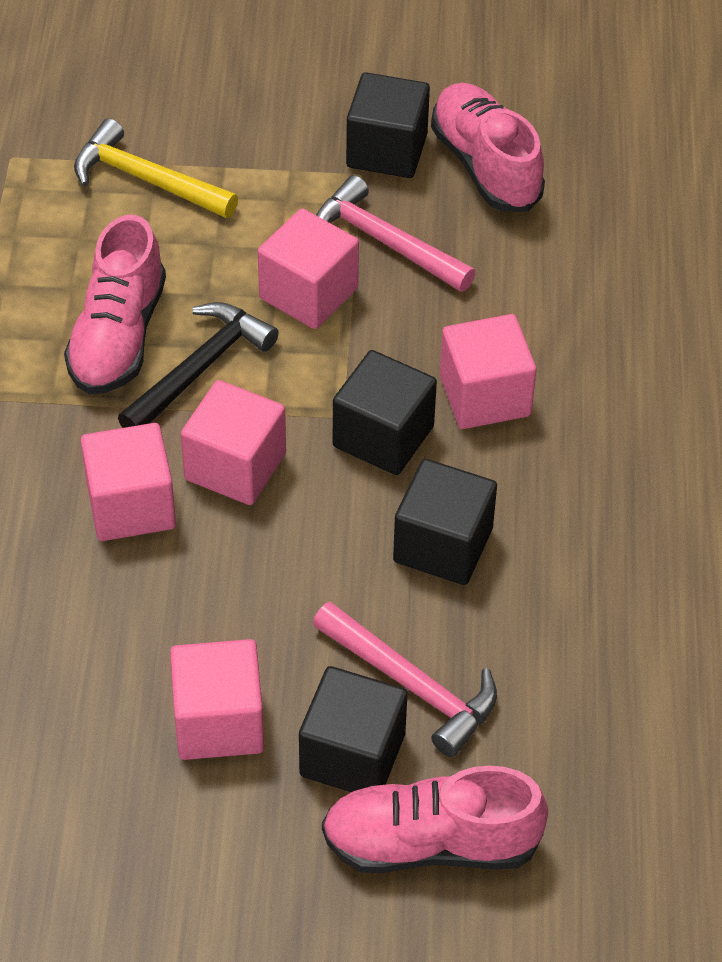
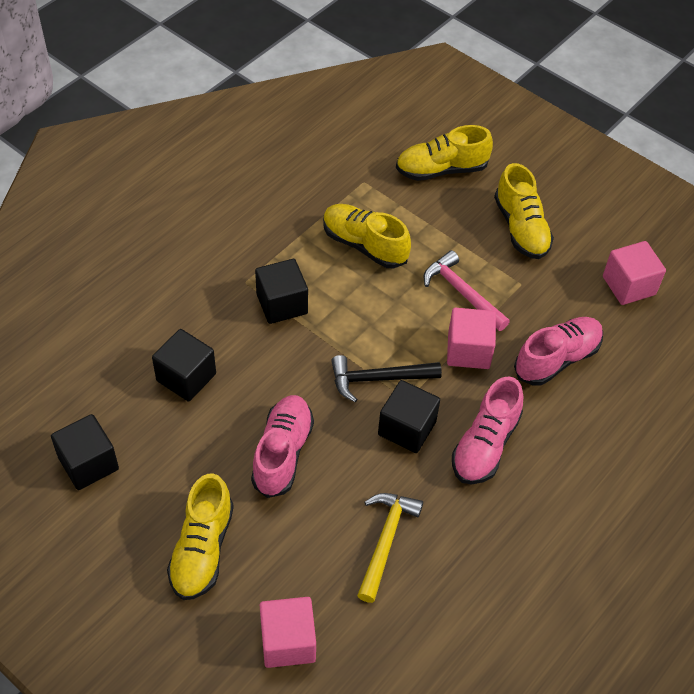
pink cube: [81,423,176,541] [170,639,264,760] [181,380,286,505] [258,209,359,329] [440,314,537,429] = 5 -> [260,597,316,668] [447,308,496,369] [603,241,666,305] = 3
pink hammer: [313,602,497,757] [316,175,476,292] = 2 -> [423,250,510,331] = 1
yellow shoe: none = 0 -> [167,473,234,600] [323,204,411,268] [396,125,493,181] [494,163,554,259] = 4

